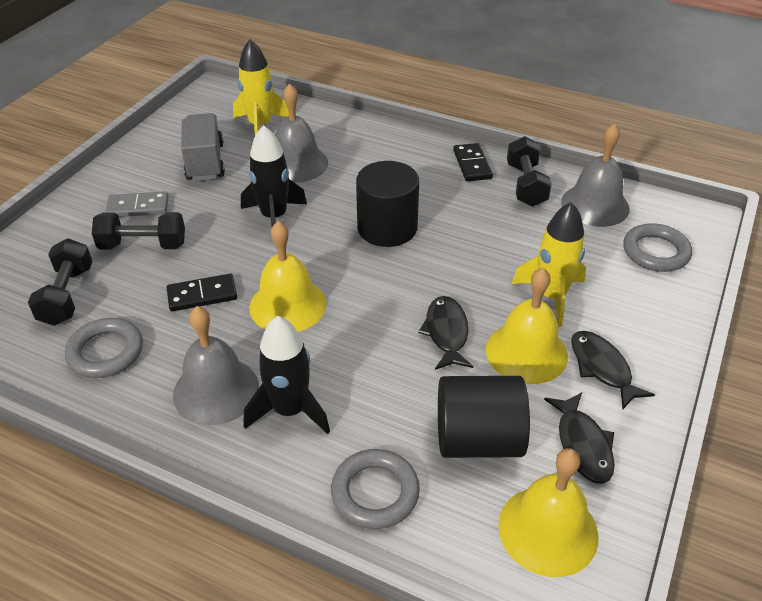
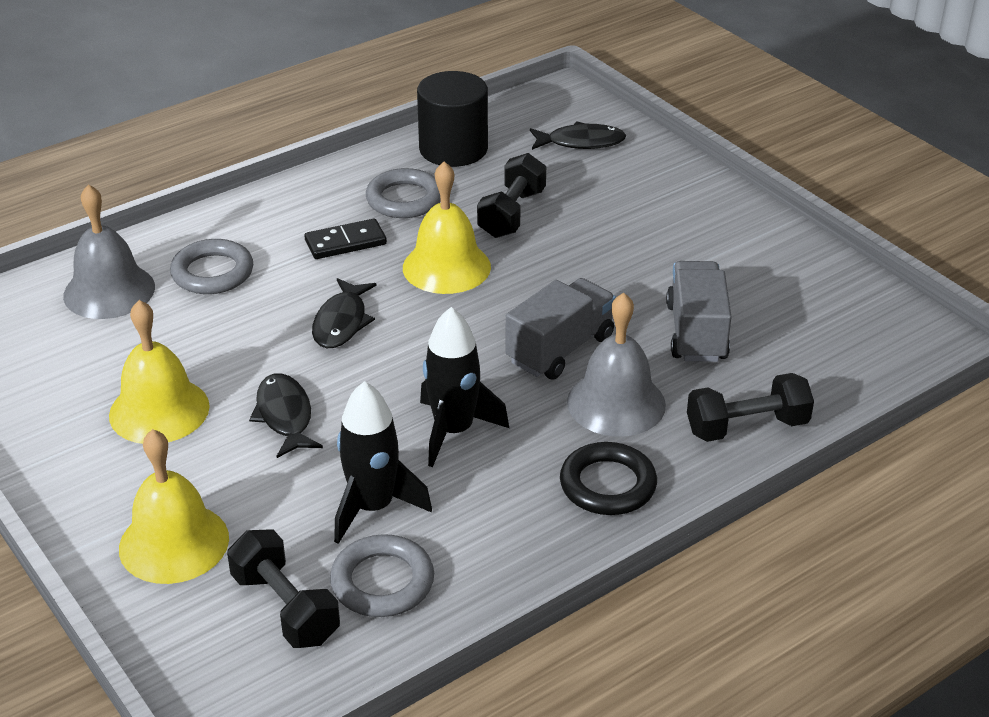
black cylinder: [356,161,419,247] [438,376,530,458] = 2 -> [417,71,488,167] = 1
black domino: [167,274,237,312] [453,143,493,181] = 2 -> [304,219,387,259] = 1
black ring: none = 0 -> [560,442,657,515] = 1
grey bell: [173,306,259,425] [275,83,328,183] [561,123,630,227] = 3 -> [63,184,155,319] [567,293,666,437] = 2
grey domino: [105,191,169,217] = 1 -> none = 0
grey truck: [181,113,225,181] = 1 -> [505,278,616,380] [666,261,731,362] = 2
yellow rocket: [233,39,289,135] [512,202,586,327] = 2 -> none = 0

